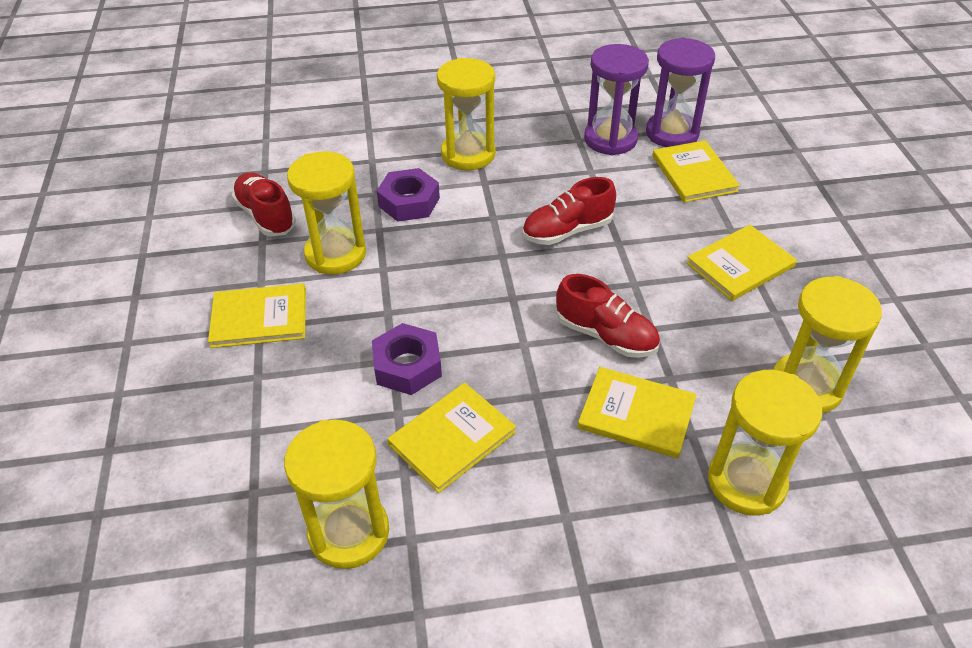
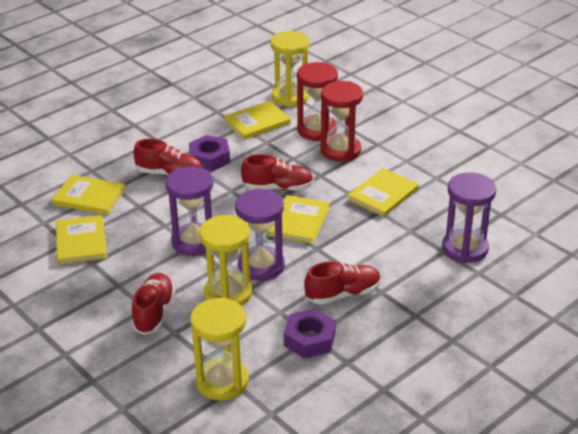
purple hourglass: [584,44,649,155] [646,37,715,147] = 2 -> [166,166,213,256] [235,188,285,281] [442,172,496,263] = 3
red hourglass: none = 0 -> [297,62,338,141] [321,81,363,162] = 2
red shoe: [232,172,296,236] [522,177,616,245] [556,274,660,358] = 3 -> [132,273,175,335] [133,139,202,175] [241,154,314,191] [304,261,381,304] = 4
yellow hourglass: [284,420,389,569] [287,151,366,275] [437,58,495,170] [708,370,822,515] [773,276,882,413] = 5 -> [190,298,249,401] [200,215,252,306] [271,31,310,107] = 3

